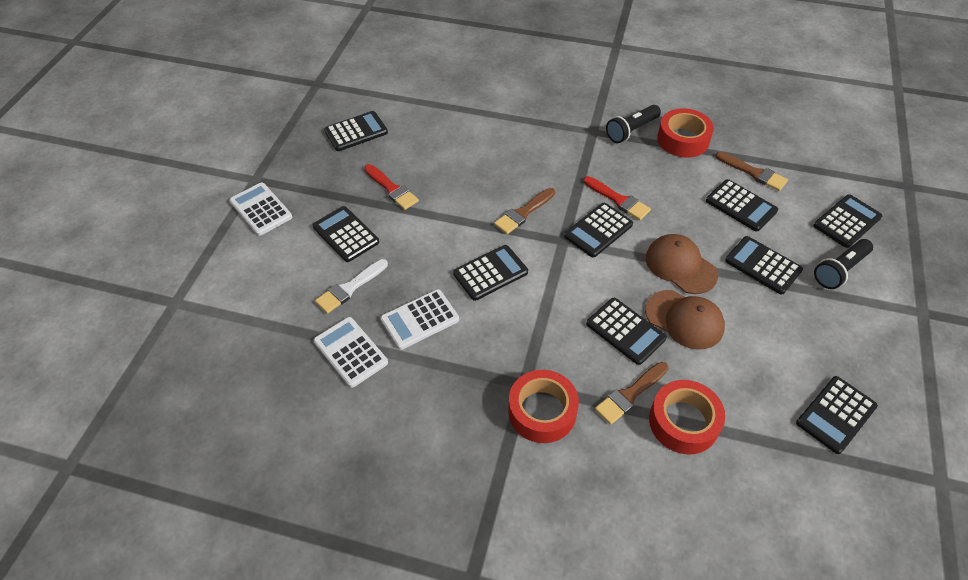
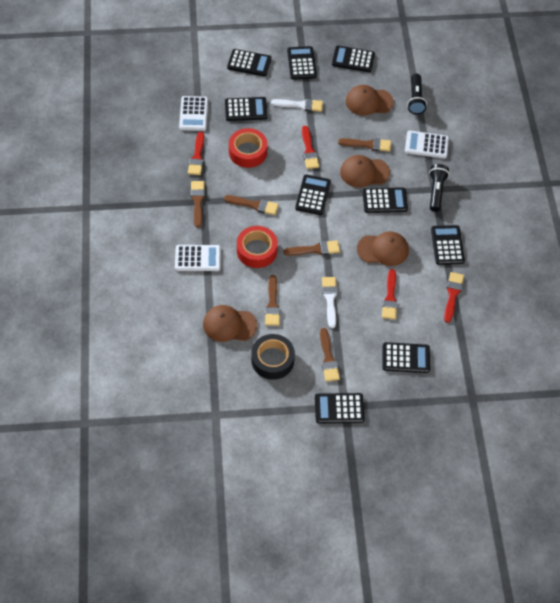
black tape: none = 0 -> [251,334,295,380] = 1
brown brush: [494,188,555,234] [595,362,668,425] [715,152,788,191] = 3 -> [191,181,205,228] [224,195,279,215] [265,275,280,326] [283,240,340,256] [320,328,340,382] [338,138,391,152] = 6
brown cap: [645,290,725,350] [646,234,718,294] = 2 -> [203,305,257,342] [340,155,390,188] [346,85,394,116] [357,231,409,266] = 4
red brush: [364,164,419,210] [583,176,651,220] = 2 -> [188,132,204,175] [302,126,319,169] [382,269,398,319] [444,272,464,323] = 4
red tape: [508,370,579,443] [649,380,725,455] [657,108,714,157] = 3 -> [229,128,268,168] [237,226,278,268] = 2
white brush: [315,259,388,314] = 1 -> [271,99,323,112] [322,277,337,328] = 2

